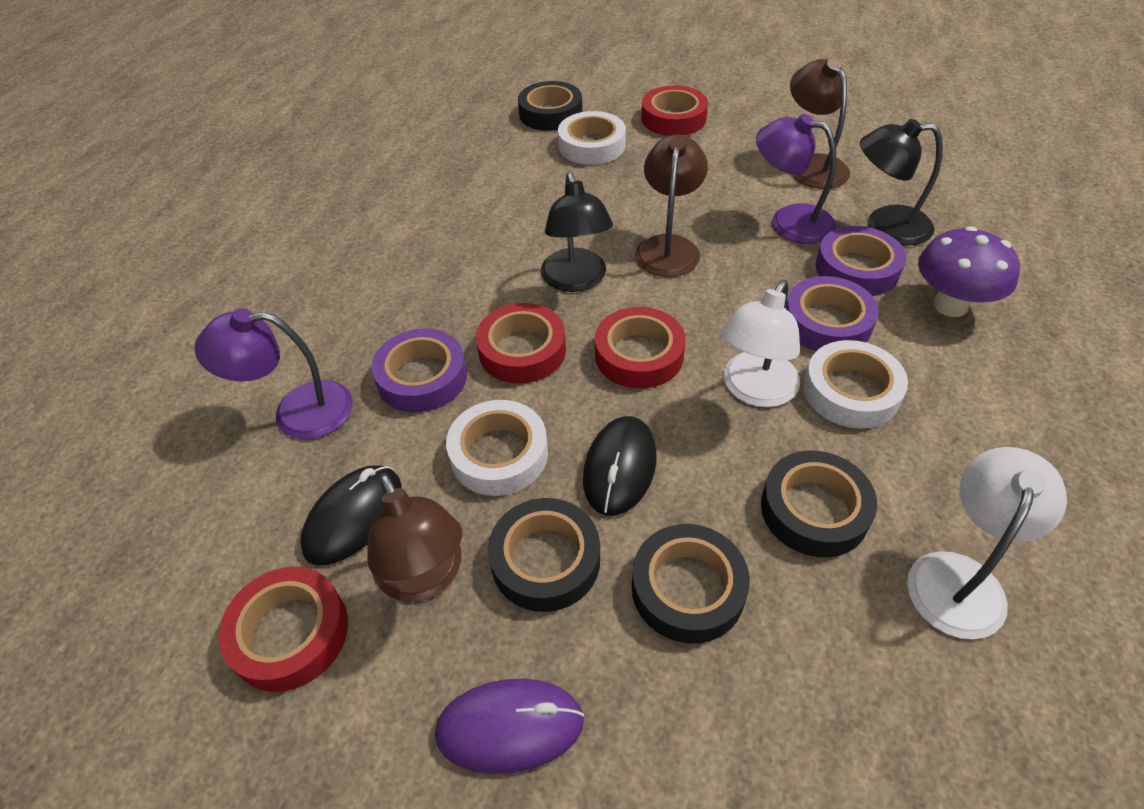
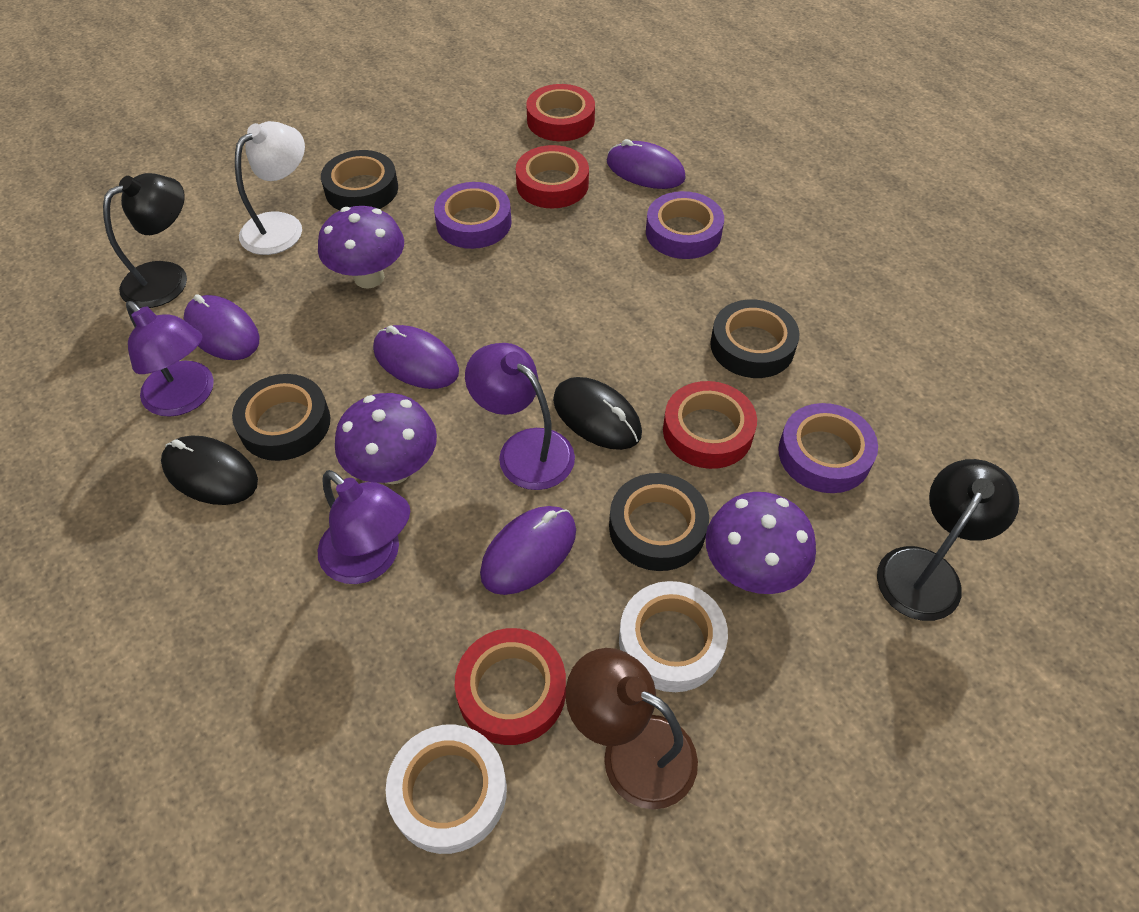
brown lamp: [367,473,462,602] [635,134,708,277] [790,58,850,189] = 3 -> [566,648,698,809] = 1
purple lamp: [195,308,353,439] [756,114,837,244] = 2 -> [126,301,214,417] [318,470,410,584] [465,343,575,490] = 3
purple mouse: [435,679,584,774] = 1 -> [183,294,260,360] [373,325,459,389] [480,506,576,595] [607,139,686,189] = 4
purple mushroom: [918,226,1020,317] = 1 -> [318,206,404,289] [335,393,437,484] [705,492,816,594] = 3
white lamp: [721,280,800,407] [907,447,1067,639] = 2 -> [235,121,305,255] = 1
white tape: [446,400,548,496] [558,111,626,165] [803,340,908,429] = 3 -> [386,725,507,854] [619,581,728,692] = 2

